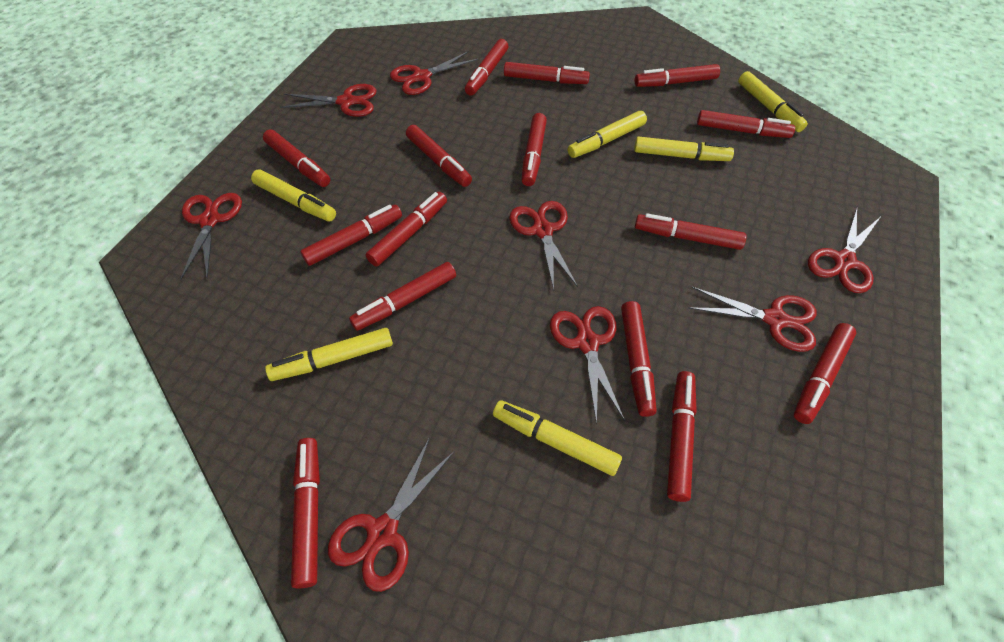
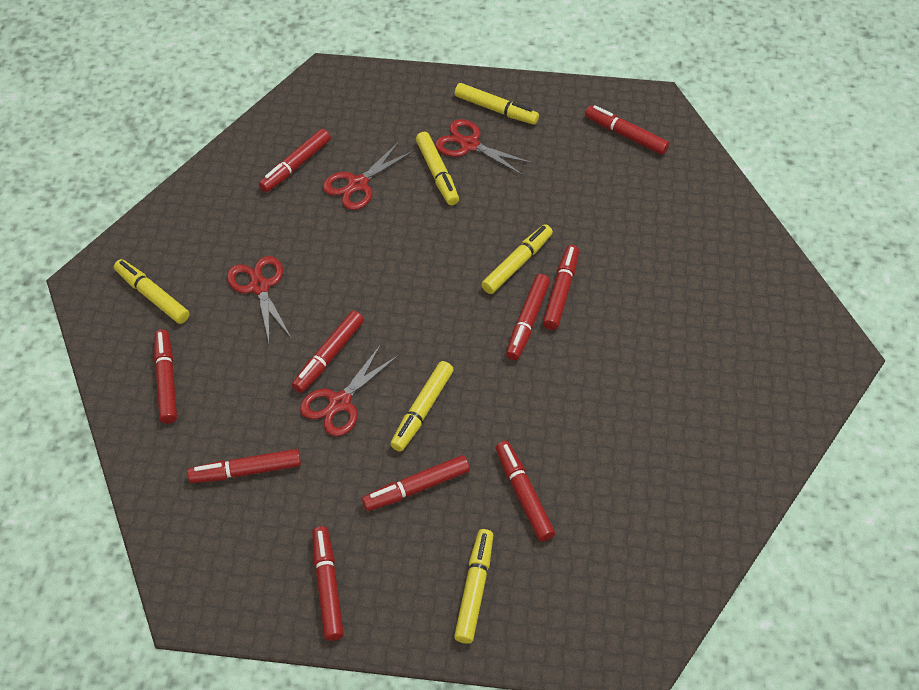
red marker: [263,129,330,187] [291,438,320,589] [300,205,402,266] [349,262,456,331] [365,192,447,266] [406,125,472,187] [465,39,509,96] [504,62,590,84] [522,113,547,186] [621,301,657,417] [635,64,720,87] [635,213,747,250] [667,371,697,502] [697,110,795,138] [794,323,857,424] = 15 -> [154,329,177,424] [187,449,301,483] [259,129,331,192] [292,311,364,393] [312,526,344,641] [362,455,470,511] [496,441,555,542] [506,274,550,360] [543,245,579,330] [585,105,669,155] = 10
red scissors: [181,193,242,279] [280,84,377,117] [328,437,455,592] [390,51,479,95] [509,201,578,290] [550,306,625,425] [688,287,816,352] [808,208,880,293] = 8 -> [227,256,292,342] [300,344,398,436] [323,142,414,210] [435,119,533,176] = 4

